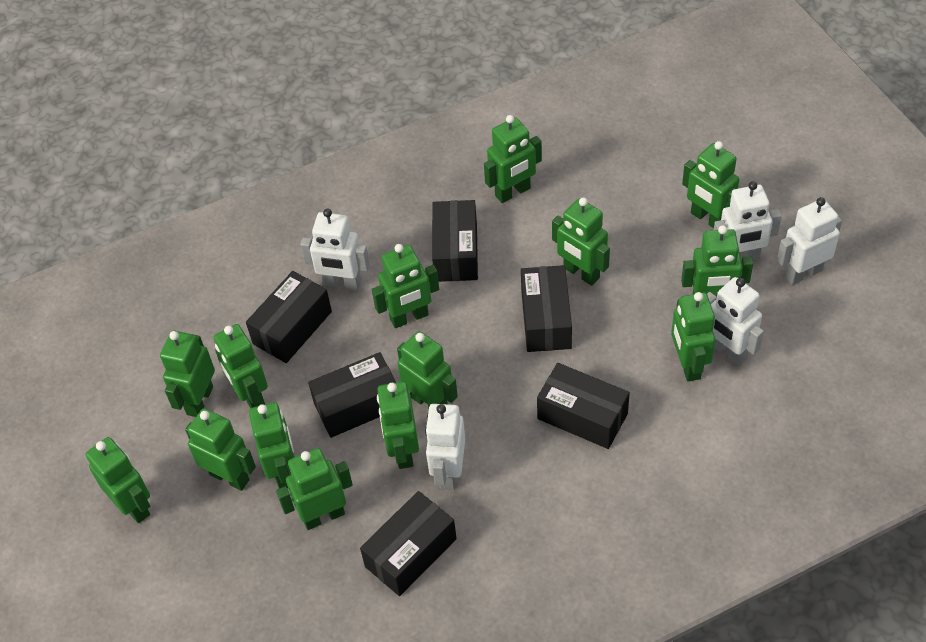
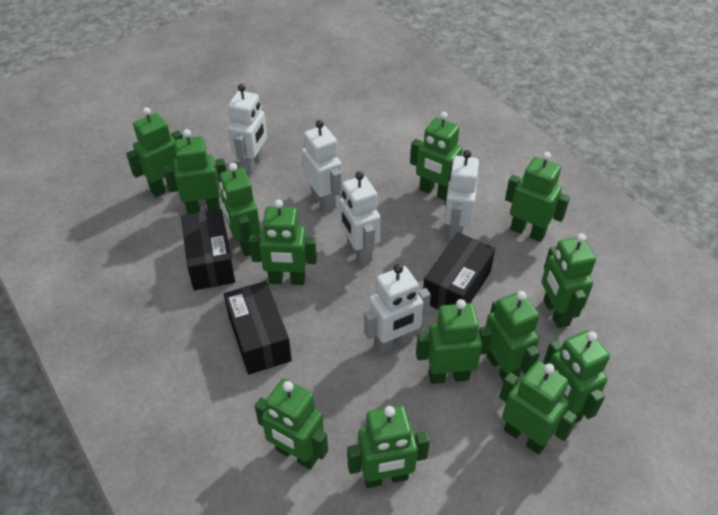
black box: [246,271,332,363] [308,352,396,438] [360,491,457,596] [432,200,478,282] [521,265,572,352] [537,363,630,449] = 6 -> [181,209,235,290] [224,281,292,375] [423,232,495,310] = 3
green robot: [85,437,150,523] [160,331,215,417] [185,408,256,491] [214,324,268,408] [249,402,295,489] [276,448,353,530] [372,244,439,328] [377,381,419,469] [397,331,458,409] [484,115,542,203] [552,197,610,286] [671,292,715,382] [681,225,753,297] [682,141,739,228] = 14 -> [126,107,183,197] [164,129,226,214] [219,163,261,256] [249,200,317,285] [255,379,328,470] [347,405,430,488] [410,112,463,200] [416,299,492,384] [486,291,540,381] [499,361,577,455] [505,152,570,242] [541,233,596,328] [543,330,610,423] = 13

